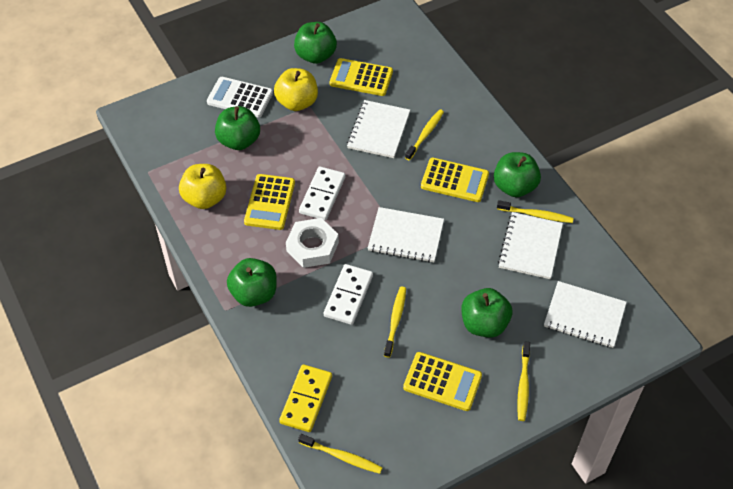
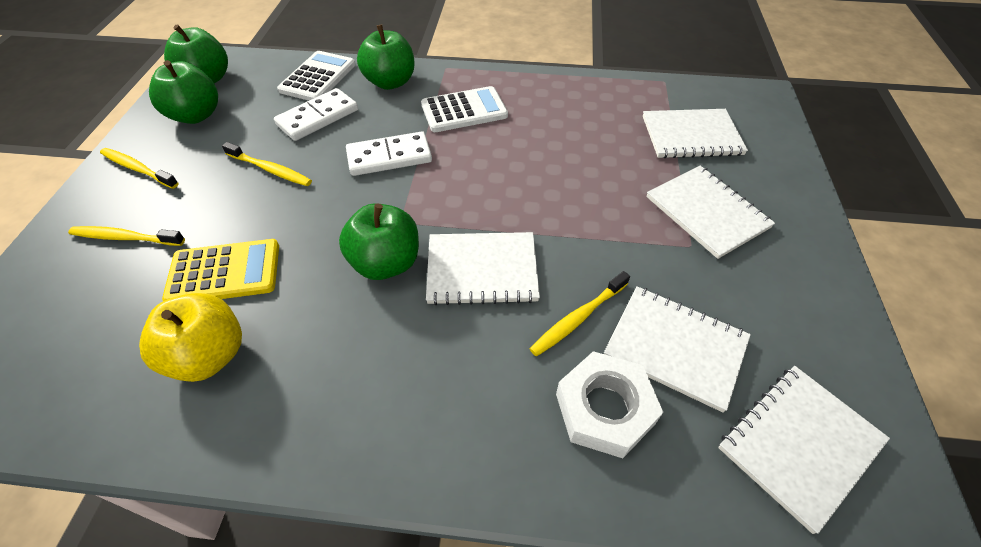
green apple: [215,106,260,150] [227,258,277,307] [294,22,337,64] [461,288,512,338] [494,152,541,197] = 5 -> [149,60,218,124] [164,24,228,83] [339,203,419,280] [357,25,415,90] = 4
white calculator: [207,77,273,118] = 1 -> [277,51,356,101] [421,86,508,132] = 2
white notebook: [347,100,410,158] [368,207,444,263] [498,212,563,279] [544,281,627,348] = 4 -> [426,232,540,305] [604,286,751,413] [643,109,748,158] [646,166,775,259] [718,366,890,534] = 5
yellow apple: [179,164,226,209] [274,68,318,111] = 2 -> [139,293,242,382] = 1
yellow calculator: [244,174,295,230] [330,58,393,96] [403,352,482,411] [421,158,489,202] = 4 -> [162,239,279,301] = 1
yellow domino: [279,364,332,432] = 1 -> none = 0
yellow toothbrush: [298,434,383,474] [384,287,406,358] [405,109,444,161] [497,200,573,223] [517,341,530,421] = 5 -> [68,226,185,246] [100,148,179,189] [222,142,312,186] [529,271,630,356] = 4

